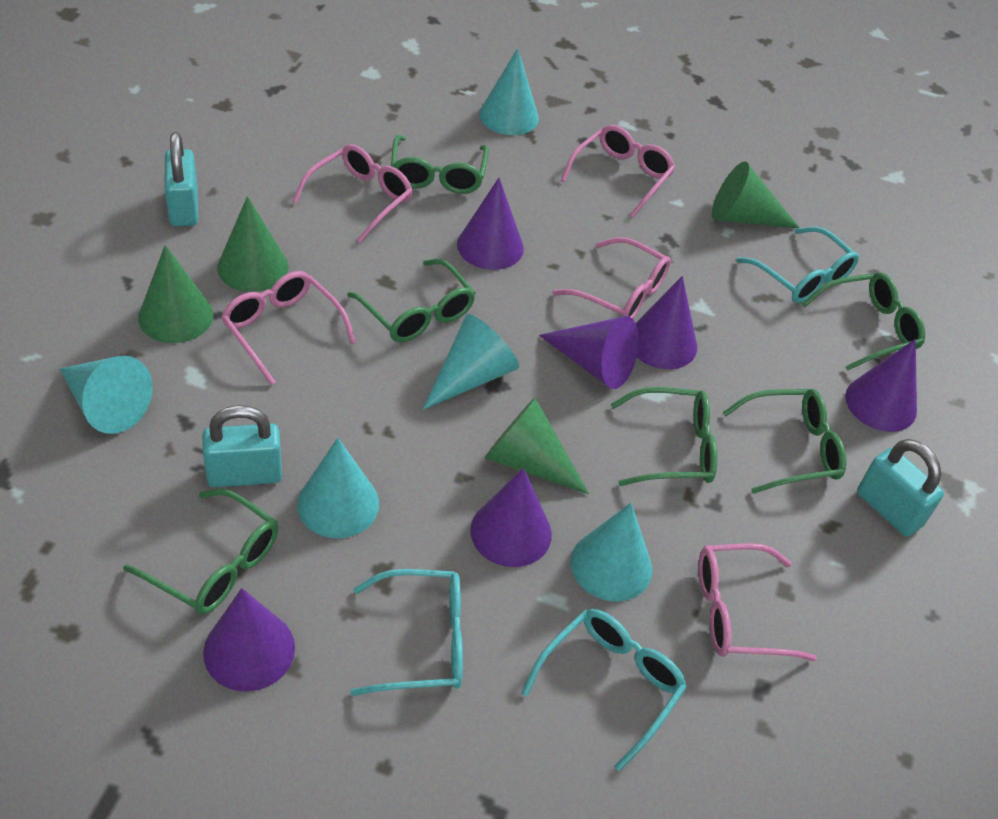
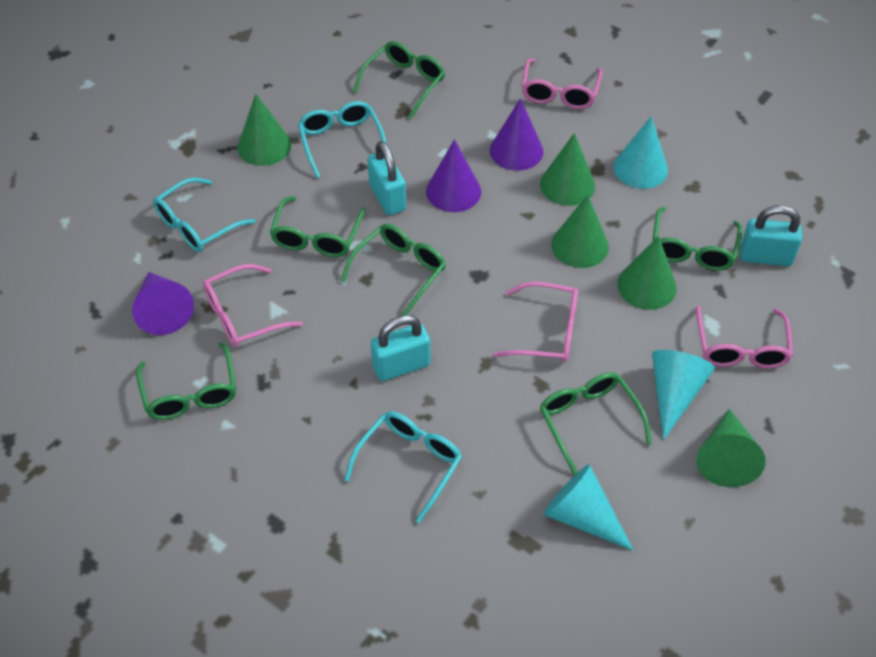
green cone: [138,245,213,343] [217,196,289,292] [484,398,589,494] [712,161,799,228] = 4 -> [238,94,291,166] [540,133,595,206] [551,195,609,268] [617,236,677,310] [696,409,765,487] = 5
pink glasses: [221,271,356,385] [293,144,413,243] [553,237,671,319] [561,125,675,218] [698,543,817,661] = 5 -> [203,264,303,347] [494,281,578,362] [521,58,603,109] [696,306,793,369] = 4
purple cone: [203,588,295,692] [457,178,524,270] [470,468,552,567] [539,316,639,389] [636,276,697,369] [845,339,917,432] = 6 -> [132,272,194,335] [426,139,481,212] [490,98,543,171] = 3
turquoise cone: [59,356,153,434] [297,438,379,538] [423,314,519,410] [479,48,539,135] [570,503,652,602] = 5 -> [543,464,634,551] [614,116,668,189] [652,350,715,440] = 3

